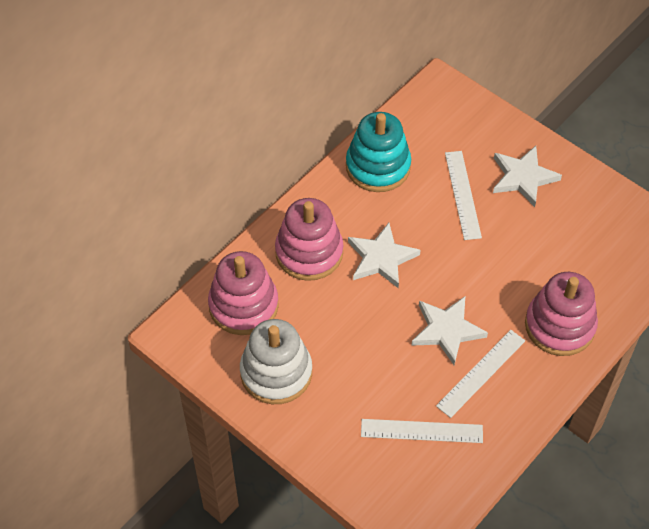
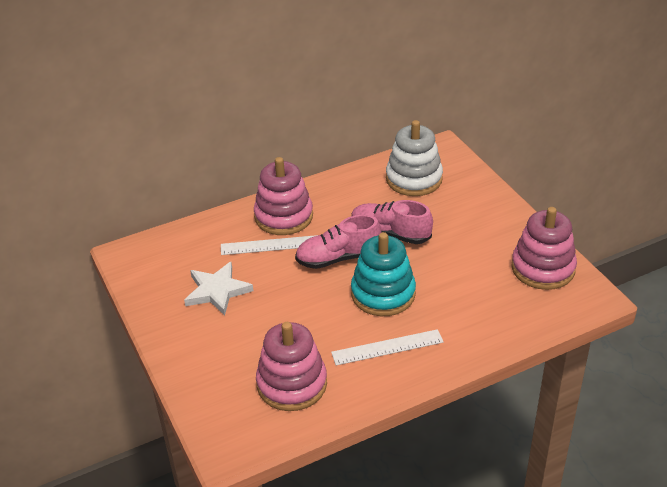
pink shoe: none = 0 -> [295,215,381,269] [351,200,433,244] = 2
white ruler: [361,419,483,443] [436,330,525,418] [445,151,482,240] = 3 -> [221,235,318,255] [331,329,444,365] = 2
white star: [348,223,420,288] [411,296,488,365] [493,146,562,207] = 3 -> [184,262,253,316] = 1

